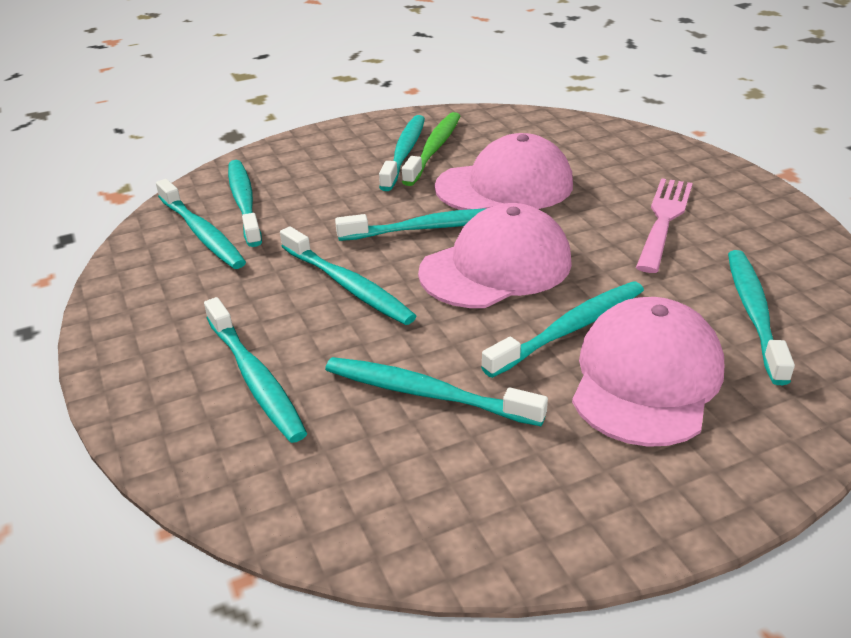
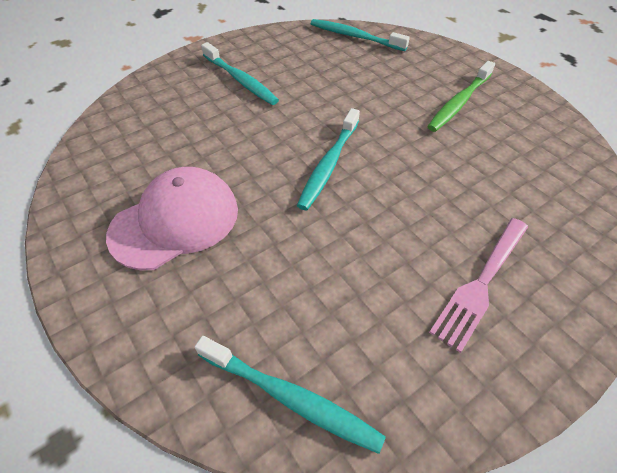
pink cap: [418,203,572,308] [435,133,573,210] [572,297,724,447] = 3 -> [106,167,238,270] = 1
turquoise toothbrush: [156,179,246,269] [204,297,307,443] [228,160,262,247] [280,226,416,325] [325,357,548,426] [335,208,487,241] [379,115,425,191] [481,281,644,378] [728,250,795,385] = 9 -> [195,336,386,454] [201,42,279,105] [297,108,360,210] [311,19,410,51] = 4

